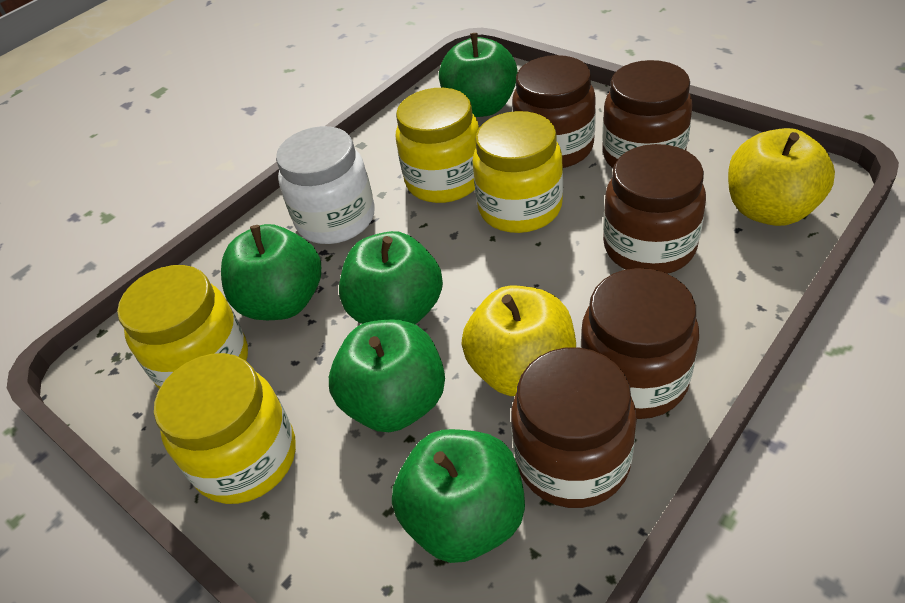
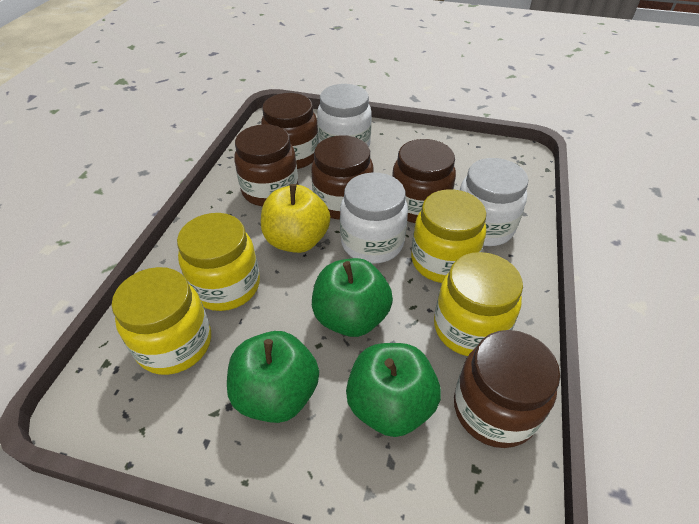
green apple: [221,224,321,320] [329,319,445,432] [339,231,443,324] [392,429,525,563] [439,33,518,117] = 5 -> [227,331,319,423] [312,258,393,337] [346,343,441,437] = 3
white jar: [276,126,375,244] = 1 -> [317,84,372,147] [340,173,408,264] [460,158,528,246] = 3
yellow apple: [461,286,576,396] [728,128,835,226] = 2 -> [261,184,330,253] = 1

